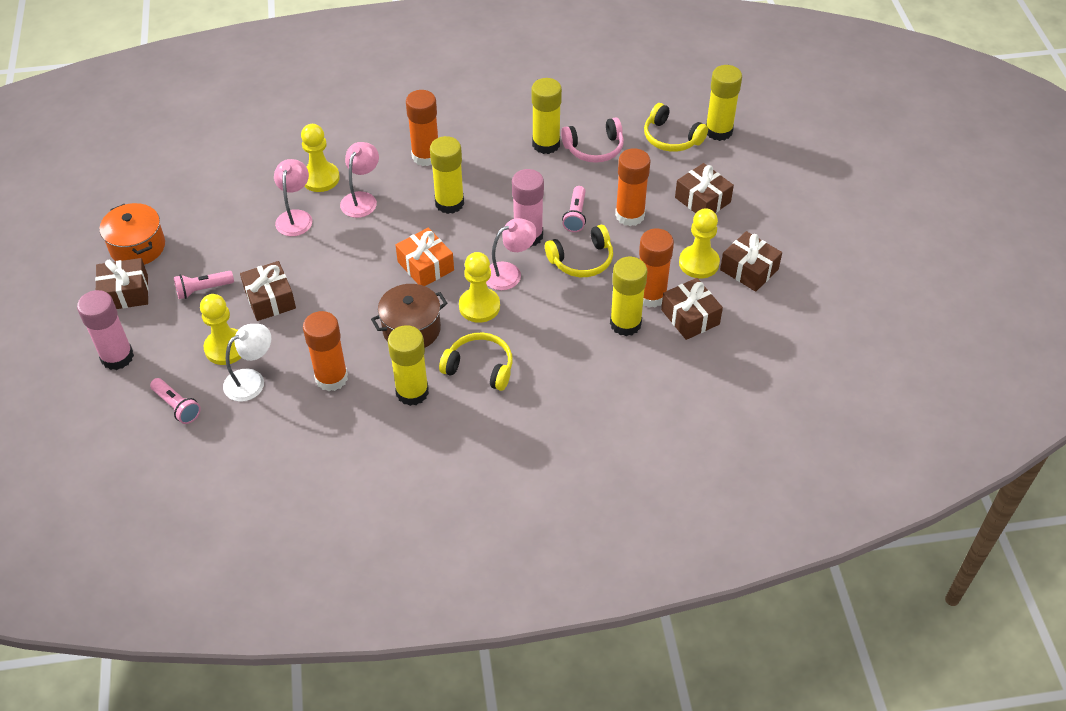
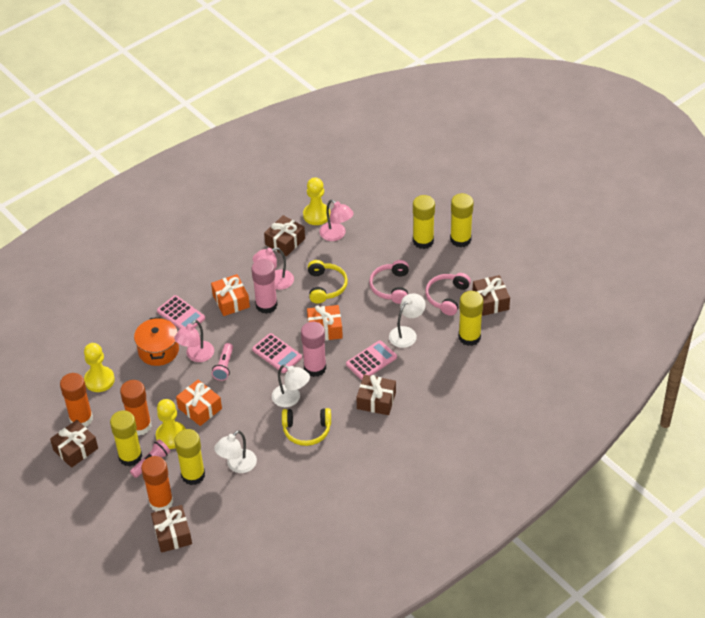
brown pot: [371,284,448,348] = 1 -> none = 0
orange gift: [396,228,454,286] = 1 -> [176,380,222,426] [211,274,250,316] [307,305,343,341] = 3
orange glue stick: [303,311,348,391] [406,90,438,166] [615,148,650,226] [639,229,674,308] = 4 -> [60,373,93,427] [120,380,152,435] [141,456,173,512] = 3
pink calculator: none = 0 -> [157,295,205,329] [252,333,302,373] [346,340,397,380] = 3
pink flashlight: [150,378,201,424] [174,271,234,299] [562,186,586,232] = 3 -> [130,439,170,478] [212,343,233,381] = 2
pink headphones: [561,117,624,163] = 1 -> [369,260,409,304] [425,273,471,316] = 2
white lamp: [223,324,271,402] = 1 -> [214,430,257,473] [272,365,310,407] [389,294,426,348] = 3
yellow headphones: [439,333,513,391] [545,225,613,277] [644,103,708,152] = 3 -> [282,408,331,446] [308,260,348,304] = 2
yellow pawn: [200,294,242,365] [301,124,340,192] [459,252,500,323] [679,208,720,278] = 4 -> [84,343,115,392] [156,399,185,449] [303,177,330,225] = 3

